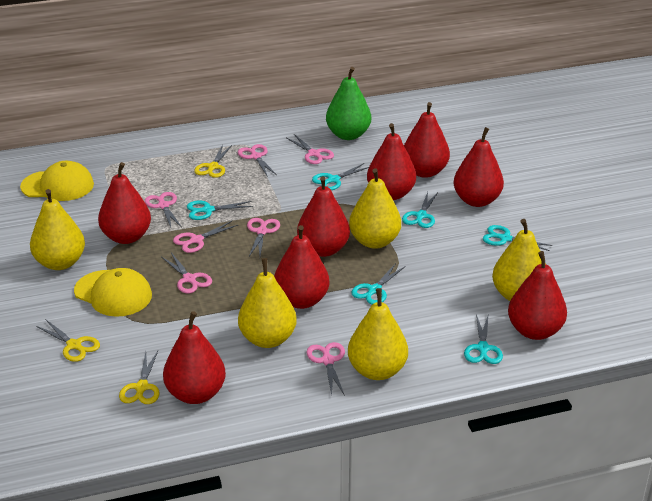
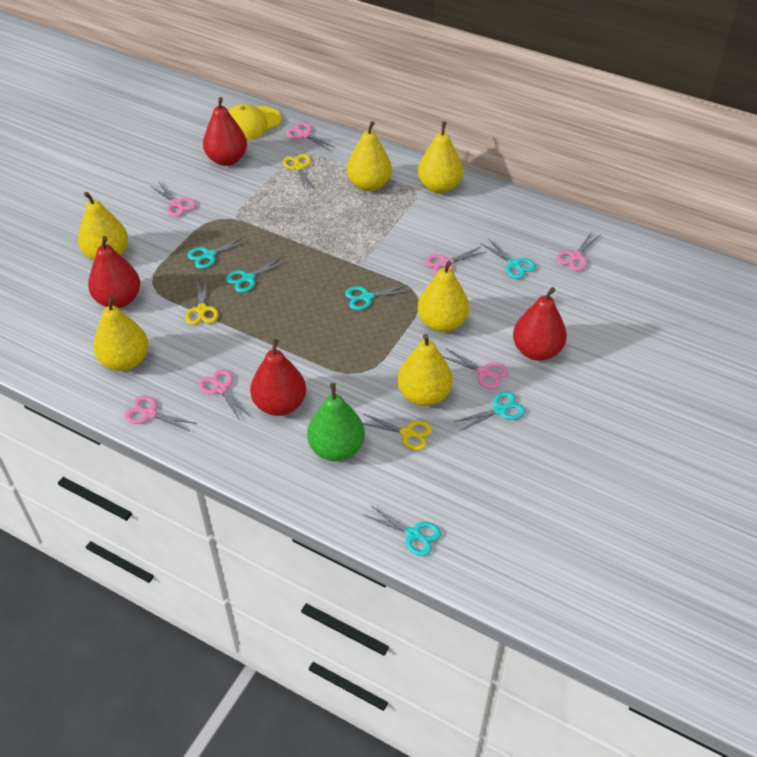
red pear: [98,162,151,244] [163,311,226,404] [274,225,330,309] [297,176,350,257] [367,123,416,200] [404,102,450,178] [453,127,504,207] [508,251,567,340] = 8 -> [88,236,140,308] [203,97,247,166] [250,339,306,416] [513,287,567,361] = 4
yellow cap: [20,161,94,201] [74,268,152,317] = 2 -> [228,104,282,141] = 1
yellow pear: [30,189,85,270] [238,258,297,348] [348,288,408,380] [349,168,401,249] [492,219,546,301] = 5 -> [78,192,128,260] [93,296,149,371] [347,121,392,191] [397,334,453,406] [417,261,469,332] [418,121,463,193] = 6

